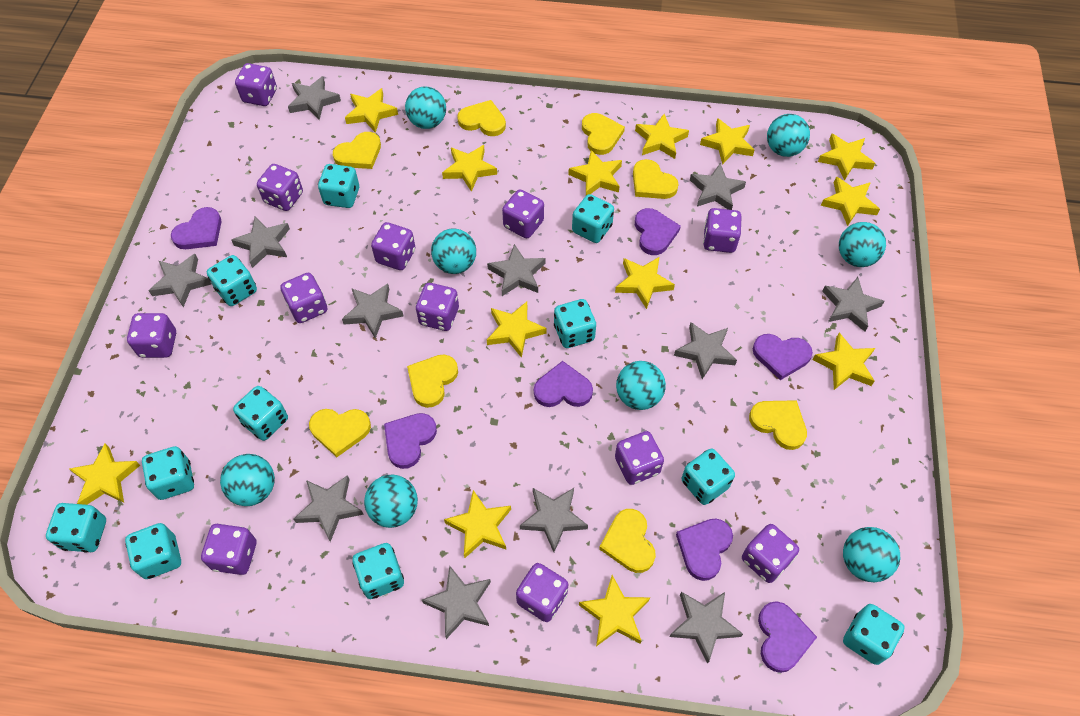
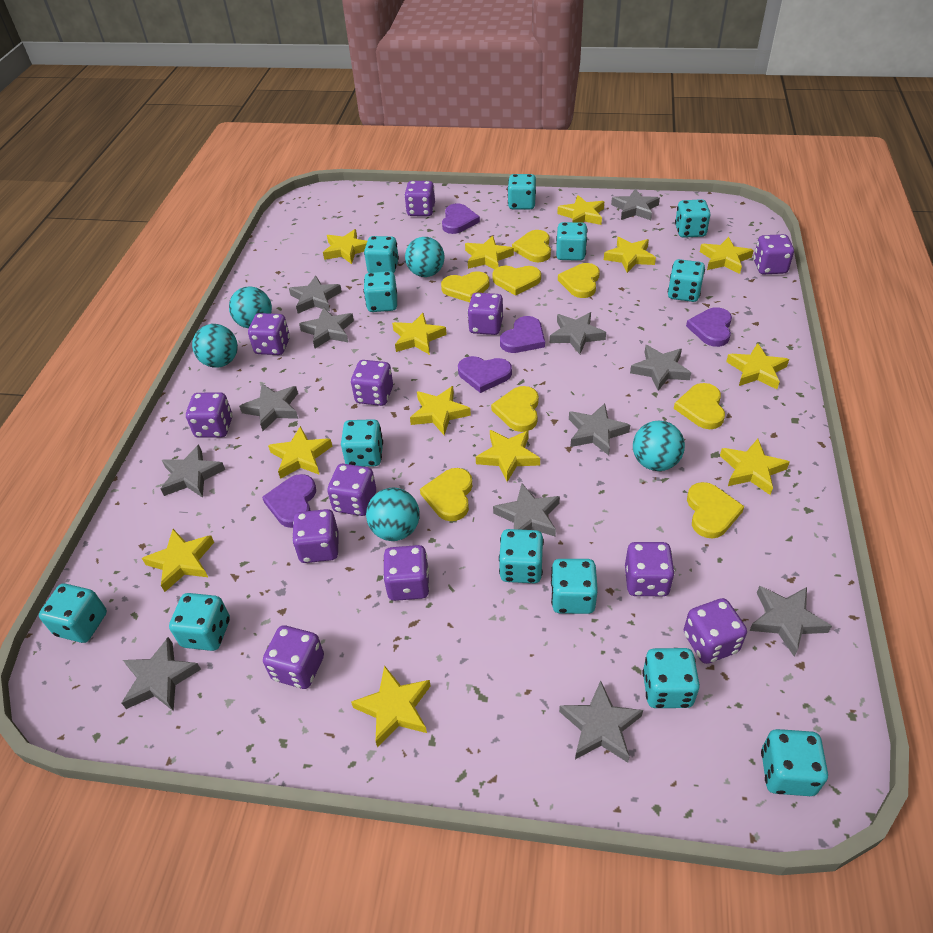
purple heart: [171,207,221,249] [384,413,437,469] [534,361,593,407] [635,208,681,255] [676,519,733,581] [753,334,813,380] [758,601,817,673] = 7 -> [262,474,316,528] [442,203,480,234] [458,356,512,393] [500,316,545,353] [686,307,732,347] = 5
turquoise ball: [220,454,275,506] [364,474,418,528] [405,86,446,129] [431,228,476,274] [616,361,666,410] [767,114,810,157] [839,222,886,267] [843,527,900,582] = 8 -> [192,324,238,368] [229,286,272,328] [366,488,419,541] [405,237,445,277] [633,421,685,471] = 5
turquoise dice: [46,503,106,553] [125,523,181,579] [142,446,194,500] [207,255,257,306] [233,386,288,441] [318,164,359,208] [352,543,404,599] [554,299,596,348] [572,194,614,243] [682,448,735,505] [843,604,905,665] = 11 -> [39,583,107,643] [169,593,230,651] [341,419,383,467] [363,271,397,312] [364,236,399,273] [499,529,544,583] [508,174,536,209] [551,559,598,614] [556,222,587,261] [642,648,700,708] [668,259,705,302] [675,199,711,238] [761,729,828,796] = 13

